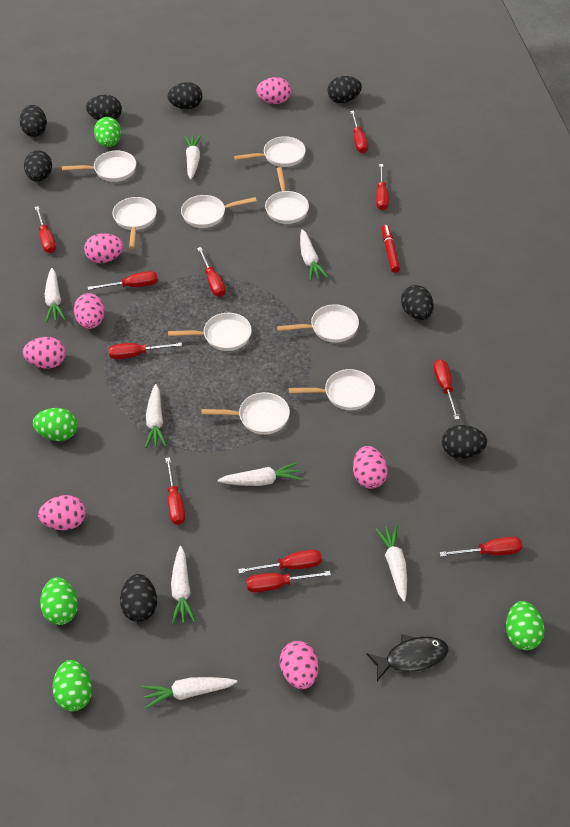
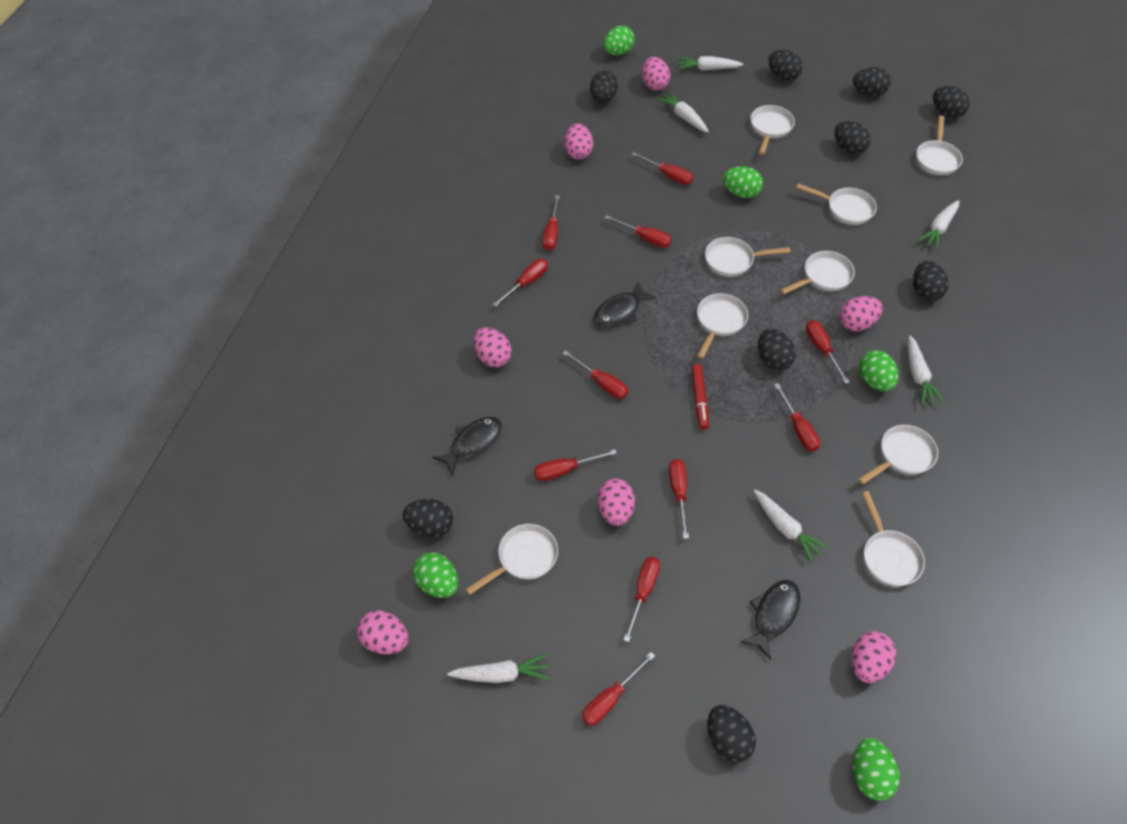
black egg: [20,105,47,137] [24,150,52,182] [86,95,122,120] [120,574,157,622] [168,82,202,109] [327,76,362,103] [401,285,434,320] [442,425,487,458] = 8 -> [403,499,453,538] [590,71,618,103] [707,705,756,763] [758,329,796,371] [768,50,803,81] [835,121,871,155] [853,67,891,97] [913,261,949,301] [933,86,970,118] = 9
black fish: [367,634,449,681] = 1 -> [432,417,502,476] [593,282,656,327] [740,580,800,660] = 3
white carrot: [44,268,66,322] [142,677,237,709] [145,384,167,448] [171,546,196,624] [184,135,201,180] [218,462,302,486] [300,229,328,281] [375,525,407,602] = 8 -> [447,654,550,683] [656,91,709,133] [677,56,743,71] [753,489,828,563] [908,336,944,405] [918,200,959,250] = 6

